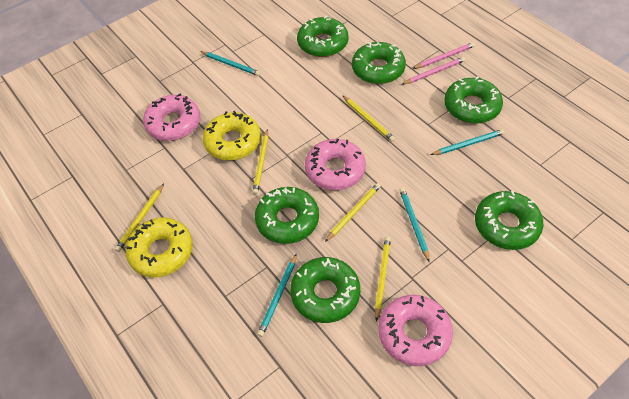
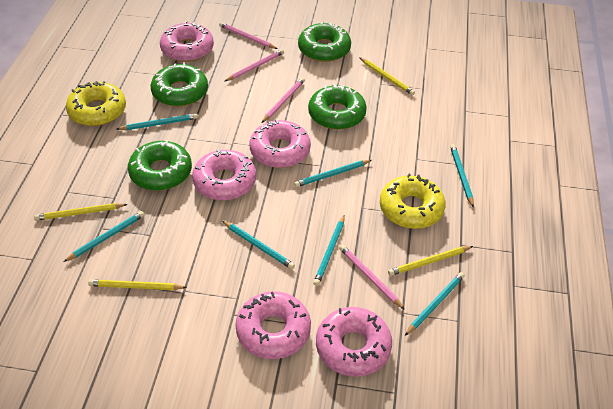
green donut: [255,187,319,244] [290,257,360,323] [297,16,348,57] [352,42,406,84] [444,76,503,124] [475,191,543,250] = 6 -> [128,140,192,191] [151,62,208,107] [298,21,351,62] [308,84,367,130] = 4
pink donut: [143,94,200,141] [305,139,366,190] [378,295,453,366] = 3 -> [160,21,214,62] [192,149,256,201] [236,291,311,359] [249,119,311,168] [316,307,392,377] = 5
pink pencil: [402,57,465,84] [413,42,475,69] = 2 -> [219,22,278,49] [225,49,284,81] [262,78,305,123] [339,245,405,310] = 4
turquoise pencil: [200,51,260,76] [257,254,297,337] [399,188,430,262] [431,129,505,155] = 4 -> [63,211,145,262] [116,114,198,130] [222,221,295,269] [294,160,372,187] [313,215,345,286] [405,272,465,336] [450,144,474,208] = 7
yellow pencil: [115,184,164,252] [253,129,268,195] [325,183,381,242] [342,95,395,142] [375,237,391,321] = 5 -> [34,203,128,221] [88,279,187,290] [359,57,415,95] [388,246,473,276] = 4

